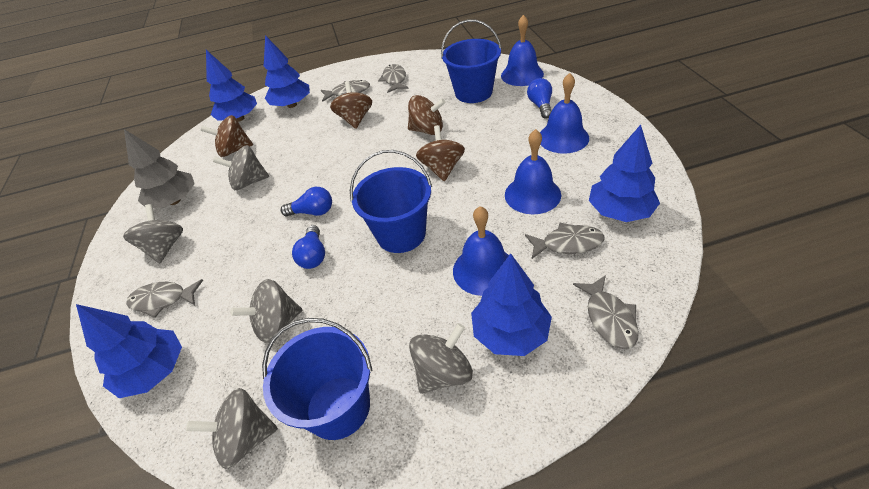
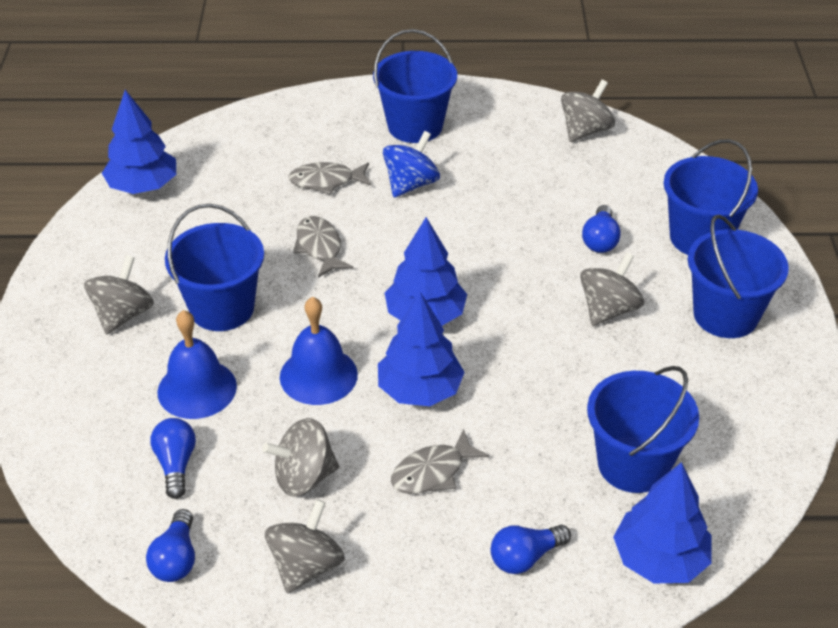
blue bell: [453,206,509,296] [501,15,544,86] [505,129,561,214] [540,73,589,154] = 4 -> [157,310,237,419] [280,297,358,405] = 2
blue bucket: [262,318,372,440] [350,150,432,253] [441,19,502,103] = 3 -> [165,204,264,331] [373,29,457,143] [587,366,699,493] [664,139,758,255] [688,214,789,338] = 5
blue light bulb: [281,187,332,216] [292,225,325,269] [527,78,552,119] = 3 -> [146,509,195,582] [151,418,196,499] [491,525,571,574] [582,205,621,253] = 4
blue spinning top: none = 0 -> [383,131,440,198] = 1
blue tree: [76,304,182,398] [206,50,257,122] [264,35,310,108] [471,254,552,356] [589,125,660,222] = 5 -> [102,90,176,194] [378,292,465,406] [385,217,467,326] [613,462,712,583] = 4
brown spinning top: [200,115,253,157] [330,81,372,129] [408,95,445,135] [416,125,465,181] = 4 -> none = 0
grey fish: [126,279,203,318] [321,80,370,102] [378,64,409,93] [525,223,605,259] [573,275,639,349] = 5 -> [288,162,371,195] [293,216,353,278] [391,429,489,494] = 3
grey tree: [124,129,195,208] = 1 -> none = 0

